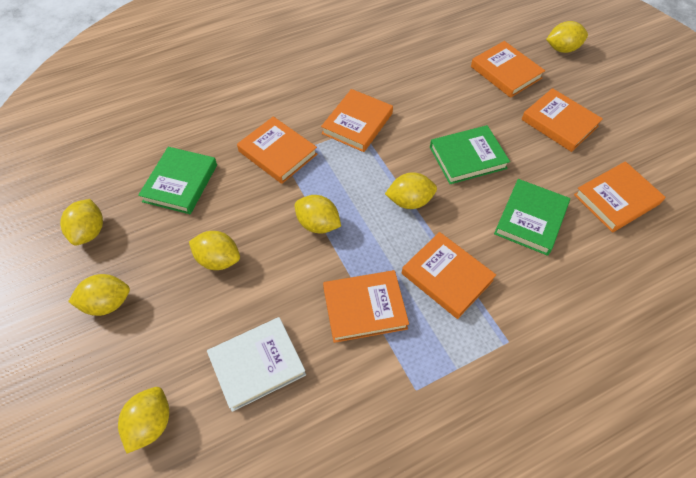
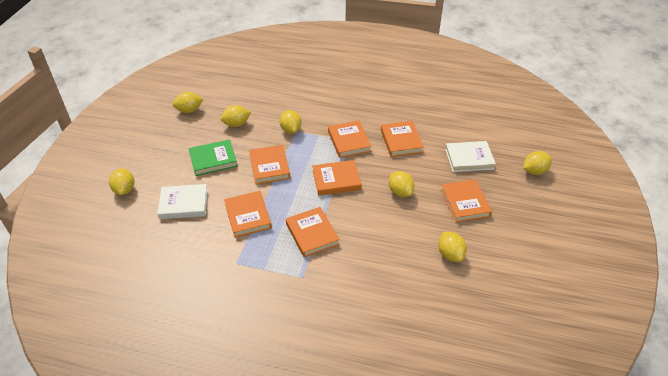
green book: [138,147,217,214] [430,125,510,184] [494,179,570,256] = 3 -> [189,139,238,176] = 1
white book: [207,317,306,412] = 1 -> [158,184,208,219] [445,141,496,172] = 2

